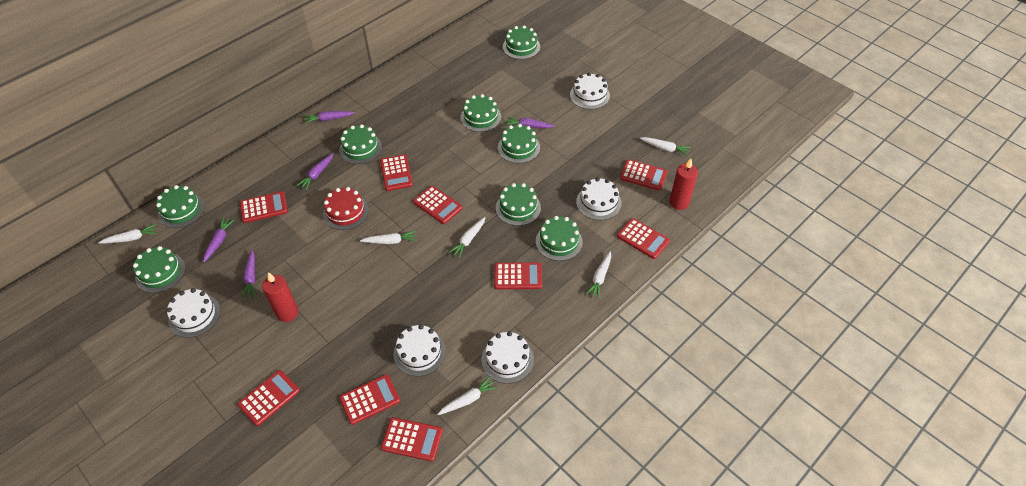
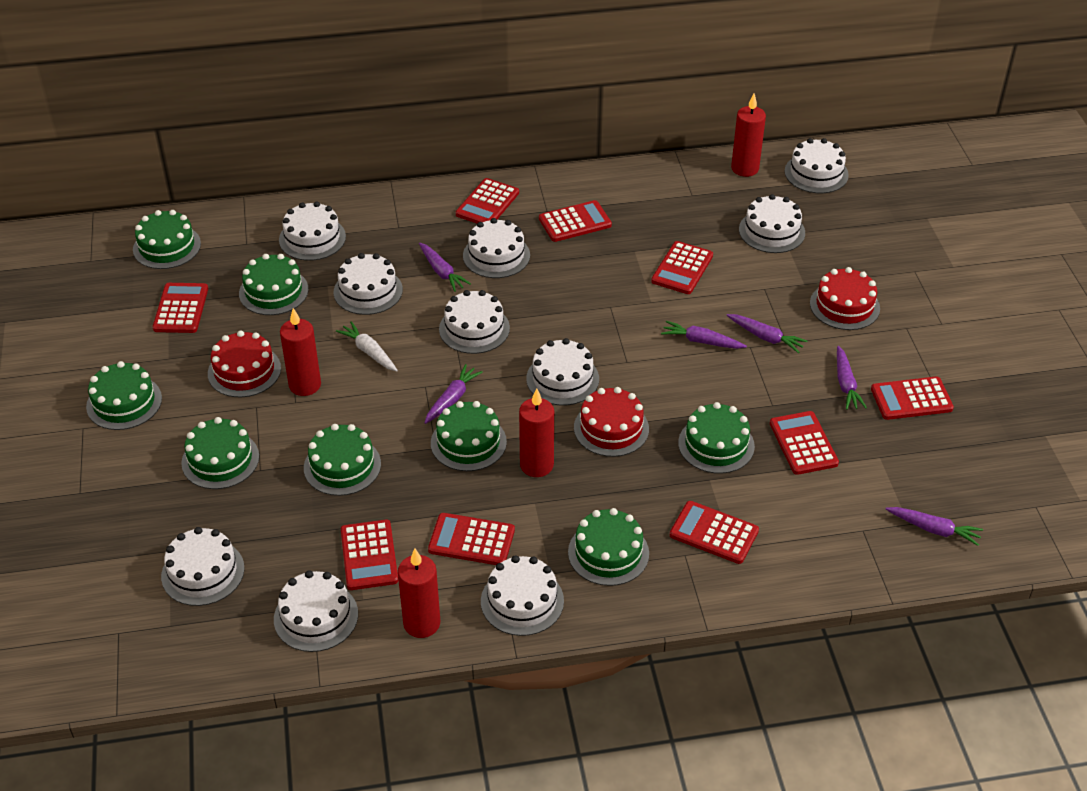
purple carrot: [203,217,235,263] [242,250,256,299] [296,153,334,190] [304,111,354,124] [504,117,555,128] = 5 -> [419,243,471,292] [425,364,483,424] [661,321,747,349] [727,314,807,353] [837,346,867,410] [886,507,983,546] = 6
red cake: [323,187,369,230] = 1 -> [208,331,281,397] [574,387,649,457] [810,267,880,330] = 3
red candle: [262,272,299,322] [669,158,698,210] = 2 -> [280,308,321,396] [398,549,440,638] [519,388,554,477] [731,94,766,177] = 4
white cake: [167,288,220,338] [393,325,446,376] [481,331,534,384] [570,73,610,109] [576,178,622,220] = 5 -> [161,527,244,606] [274,570,358,652] [279,201,346,261] [334,253,403,315] [439,290,510,354] [463,218,530,278] [481,555,564,636] [526,338,599,406] [739,194,805,253] [785,138,849,193] = 10
white carrot: [98,224,158,243] [360,231,417,244] [437,376,498,415] [448,217,486,258] [586,251,611,299] [640,137,691,156] = 6 -> [336,321,398,372] = 1

